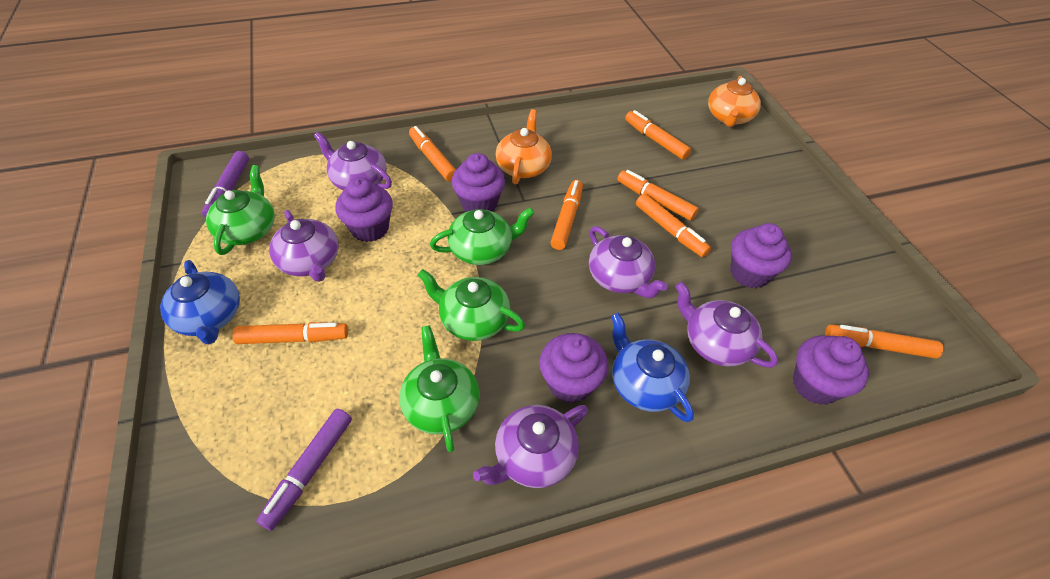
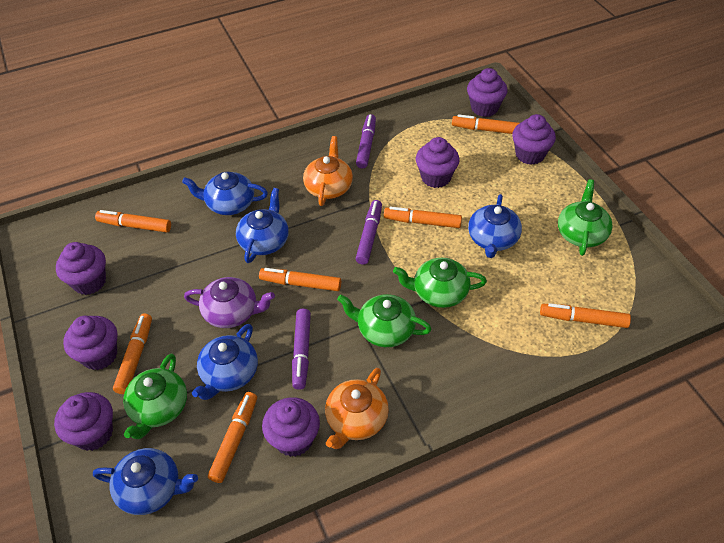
blue teapot: [160,260,240,345] [611,313,694,422] = 2 -> [93,448,198,515] [182,172,268,215] [192,324,258,400] [236,188,289,263] [468,194,522,258] = 5
purple cupcake: [335,177,393,242] [452,153,505,212] [539,333,608,403] [730,223,792,288] [793,335,869,405] = 5 -> [54,392,113,451] [56,242,106,295] [63,316,117,370] [262,397,320,457] [416,137,459,188] [467,68,507,117] [512,114,556,165] = 7
purple marker: [202,151,249,218] [256,409,352,531] = 2 -> [292,309,311,390] [356,114,376,168] [356,200,382,265] = 3
purple teapot: [269,210,339,282] [314,132,392,190] [473,405,588,488] [589,226,668,298] [675,282,778,368] = 5 -> [184,277,275,328] = 1

